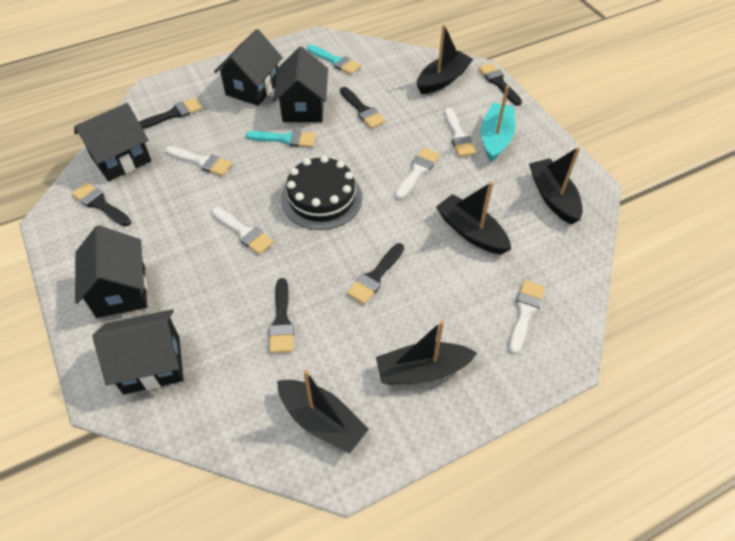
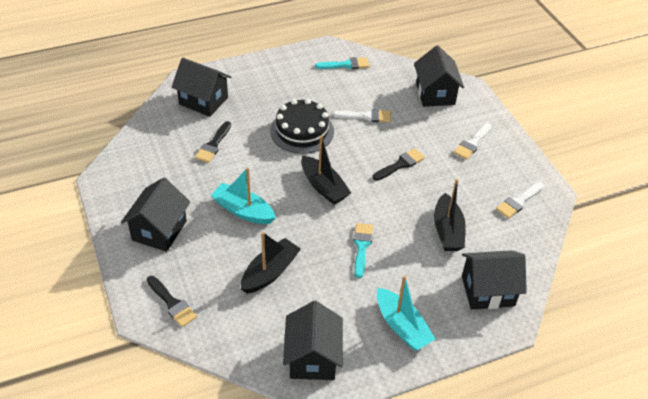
black boat: [277,369,369,454] [376,320,477,385] [417,24,473,94] [436,182,511,254] [529,147,583,224] = 5 -> [241,232,301,294] [301,136,351,204] [434,179,466,251] = 3
black brush: [72,182,131,226] [139,98,202,129] [269,278,294,353] [340,87,386,129] [347,243,404,304] [478,63,522,106] = 6 -> [147,276,197,327] [195,121,231,163] [372,148,425,181] = 3
turquoise boat: [481,86,515,162] = 1 -> [211,167,276,224] [377,276,436,351] = 2
white brush: [166,146,232,176] [212,207,274,255] [395,148,440,199] [444,108,477,157] [509,280,545,354] = 5 -> [333,109,391,122] [454,123,491,160] [496,182,544,219] = 3

